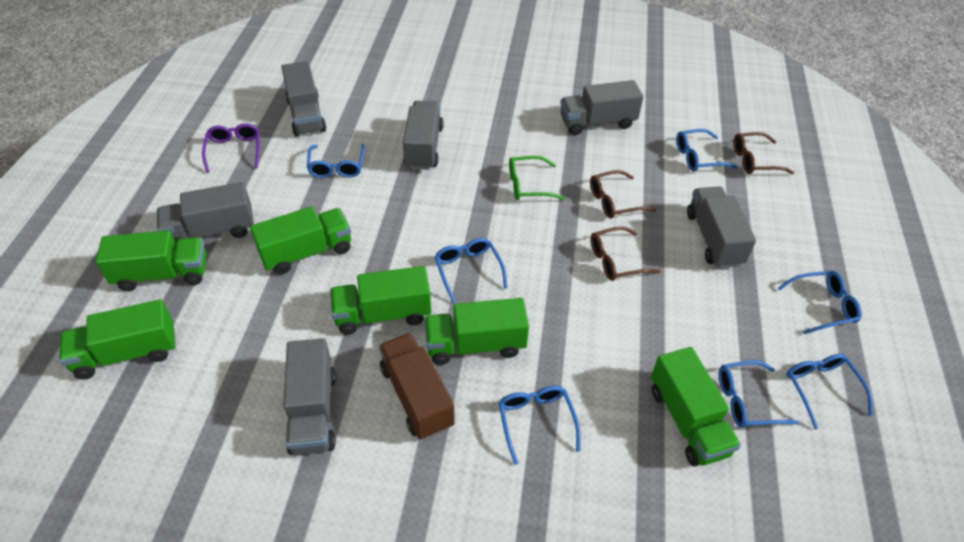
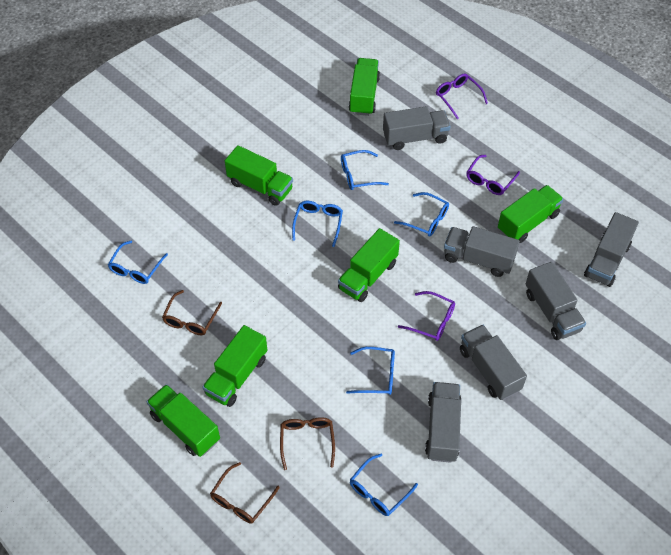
blue glasses: [307,144,365,178] [435,238,508,303] [499,386,581,465] [676,129,738,171] [718,360,799,428] [778,271,862,334] [786,354,873,430] = 7 -> [108,241,168,284] [292,201,343,247] [341,150,389,190] [346,347,395,395] [350,454,418,516] [394,192,449,237] = 6
brown truck: [379,333,455,440] = 1 -> none = 0
green glasses: [509,156,565,200] = 1 -> none = 0
purple glasses: [202,123,260,172] = 1 -> [398,291,455,341] [436,74,488,119] [466,155,520,195] = 3

